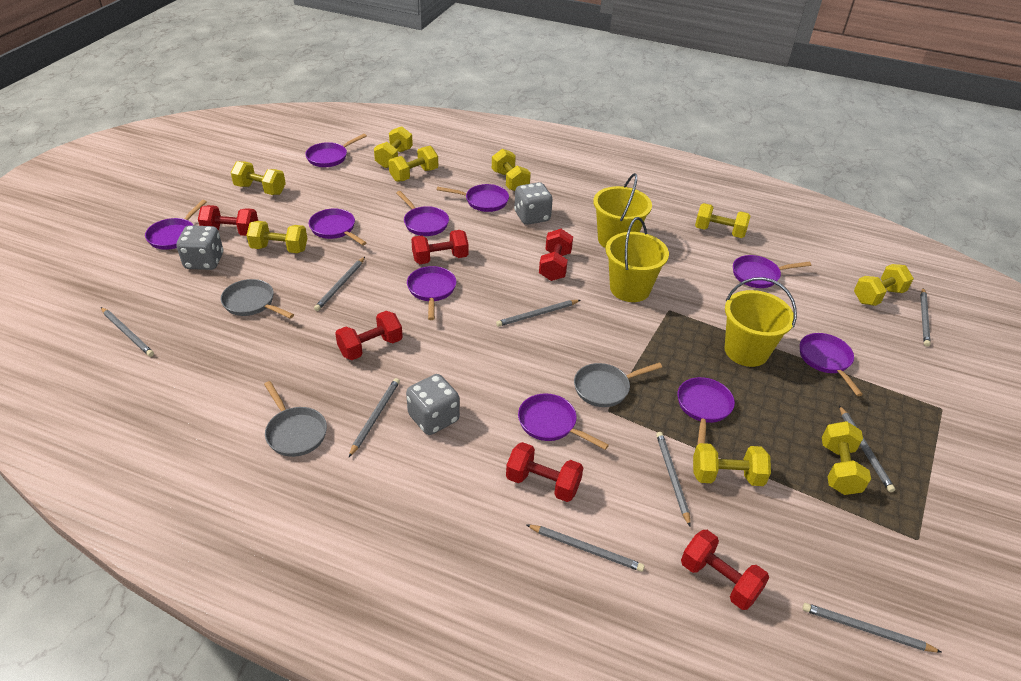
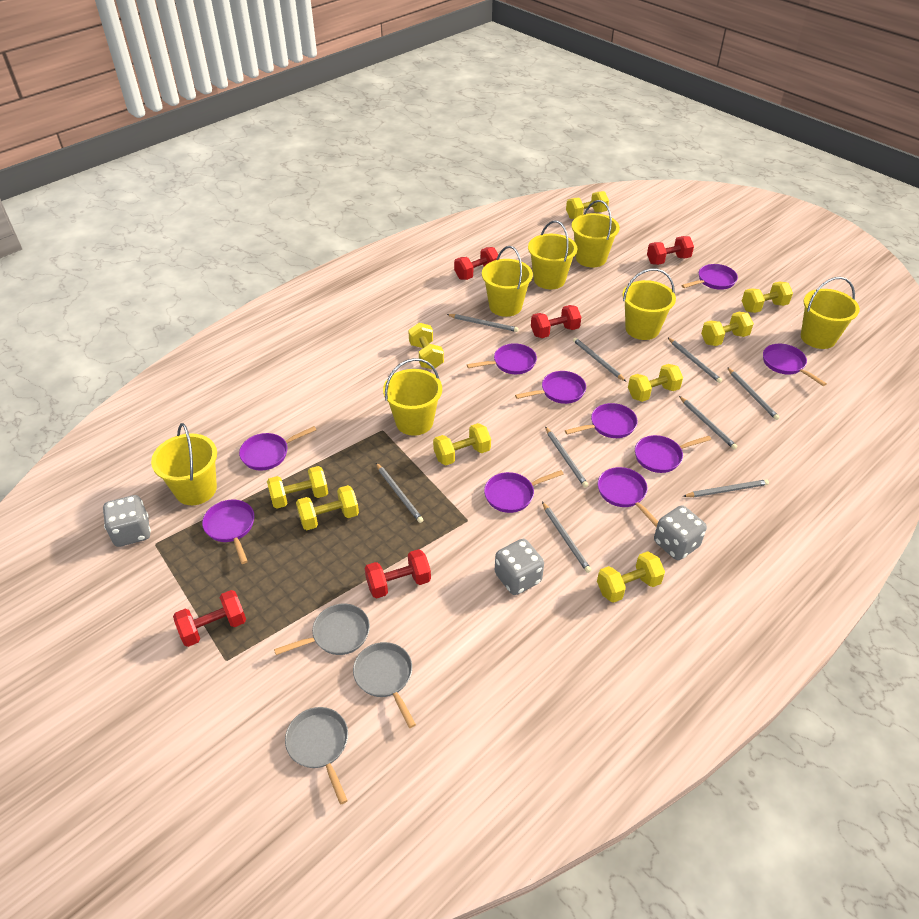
red dumbbell: [198,205,258,236] [335,311,403,360] [411,230,469,264] [506,442,583,502] [539,229,573,281] [681,530,769,610] = 6 -> [173,590,246,647] [364,549,431,599] [454,247,500,280] [531,305,581,338] [647,236,694,265] = 5
yellow bucket: [593,173,652,248] [606,217,669,302] [725,277,797,367] = 3 -> [151,423,217,505] [383,358,442,436] [482,246,533,317] [528,220,577,289] [572,200,620,268] [622,268,676,340] [801,277,860,349] = 7

